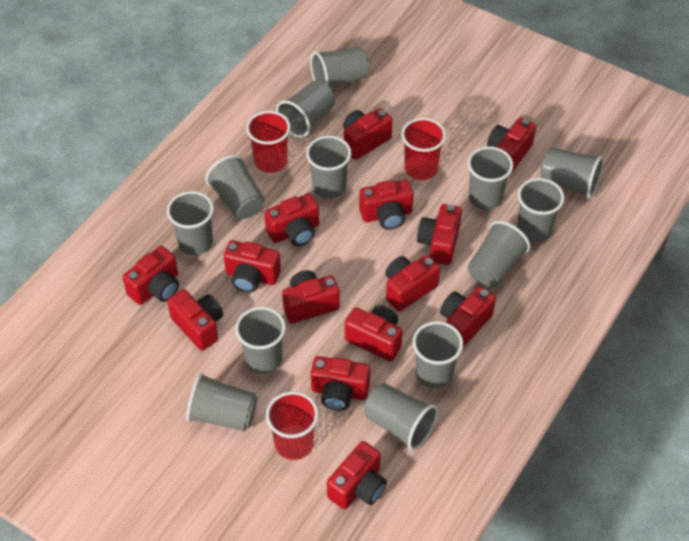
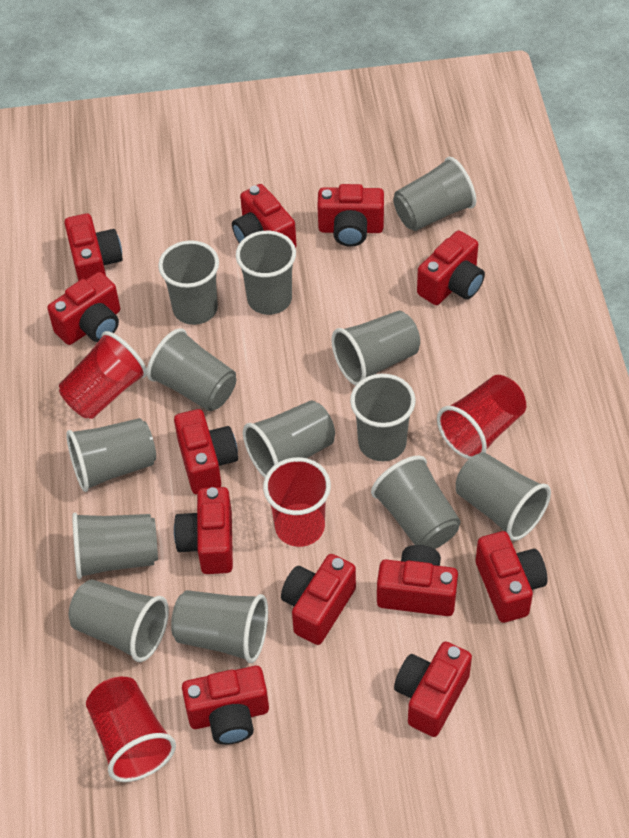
red camera: [123,246,179,305] [167,289,223,351] [224,240,281,292] [264,193,319,246] [282,270,340,323] [311,356,370,411] [327,441,387,509] [343,108,392,160] [345,305,403,362] [359,180,413,230] [385,255,440,311] [417,204,462,265] [440,286,496,347] [487,118,536,173] = 14 -> [47,272,120,345] [64,213,123,281] [174,409,238,494] [174,487,233,574] [182,666,269,745] [232,184,296,248] [281,554,356,645] [317,184,384,247] [377,545,458,616] [394,642,472,737] [417,231,485,305] [476,531,548,623] = 12
red cup: [246,111,291,173] [266,391,319,460] [401,118,446,180] = 3 -> [59,331,147,419] [86,677,176,782] [263,457,331,547] [437,375,526,459] = 4

